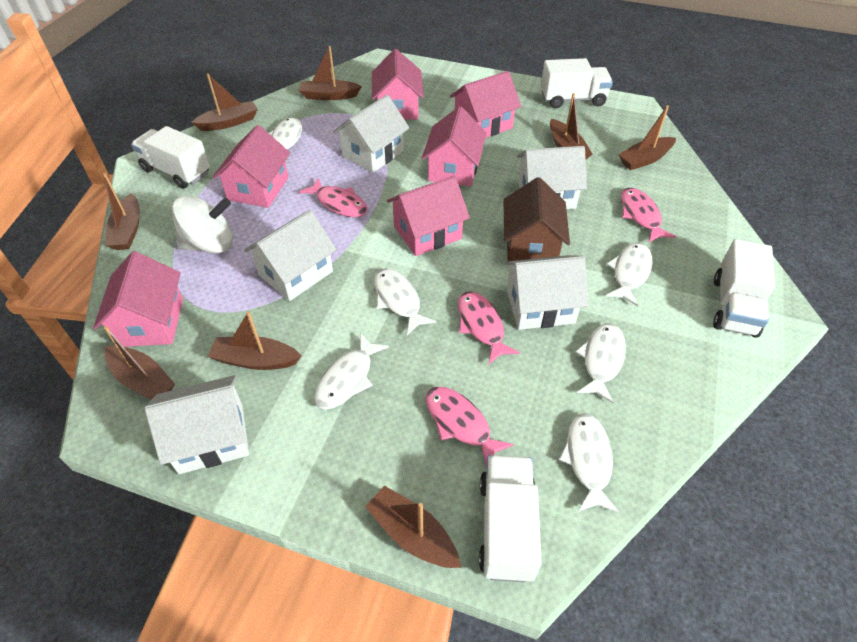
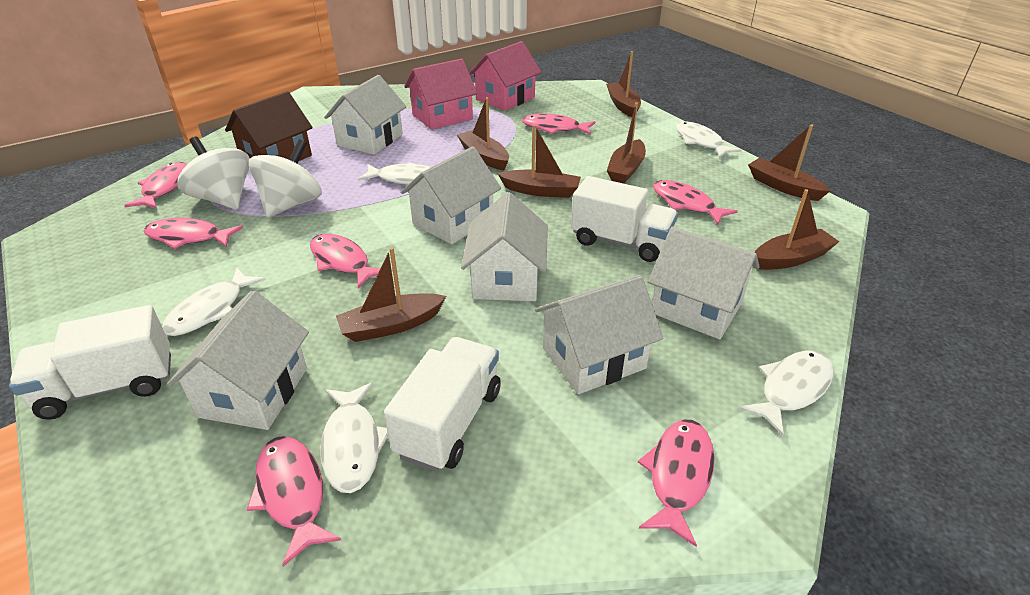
brown boat: [103,173,140,250] [104,326,175,400] [191,73,258,131] [208,311,301,370] [299,46,362,100] [365,486,461,568] [550,93,593,159] [618,105,676,170] = 8 -> [336,247,446,342] [457,97,509,170] [497,124,581,198] [606,51,641,117] [607,102,646,183] [748,124,831,201] [754,189,839,270] = 7
pink fish: [299,178,368,217] [426,387,514,469] [458,291,520,364] [621,188,676,243] = 4 -> [124,162,187,209] [144,218,243,249] [247,436,341,567] [310,234,381,289] [522,113,595,135] [638,420,714,547] [653,180,738,225] = 7
pink house: [93,251,183,347] [212,125,290,208] [372,49,424,120] [387,176,470,256] [422,106,487,186] [450,71,521,138] = 6 -> [404,59,477,130] [469,41,541,111] = 2
white fish: [269,117,302,162] [314,333,389,410] [374,268,436,335] [559,413,619,513] [575,323,626,403] [606,243,653,306] = 6 -> [162,268,266,336] [320,382,388,493] [358,162,431,185] [676,121,742,158] [739,351,834,436] = 5
white house: [145,375,249,474] [244,210,337,301] [333,95,409,173] [505,255,589,330] [517,146,587,209] = 5 -> [167,290,309,430] [324,75,406,155] [401,146,501,244] [461,192,548,301] [535,275,663,394] [648,227,760,339] = 6
white spinning top: [172,196,233,253] = 1 -> [177,137,250,209] [249,139,322,218] = 2
white truck: [131,126,210,189] [479,455,542,582] [541,58,613,108] [713,239,775,338] = 4 -> [9,305,171,420] [384,337,501,471] [571,176,678,262] = 3

